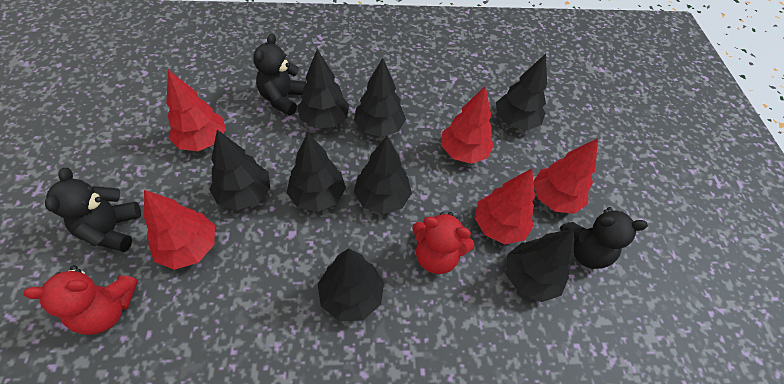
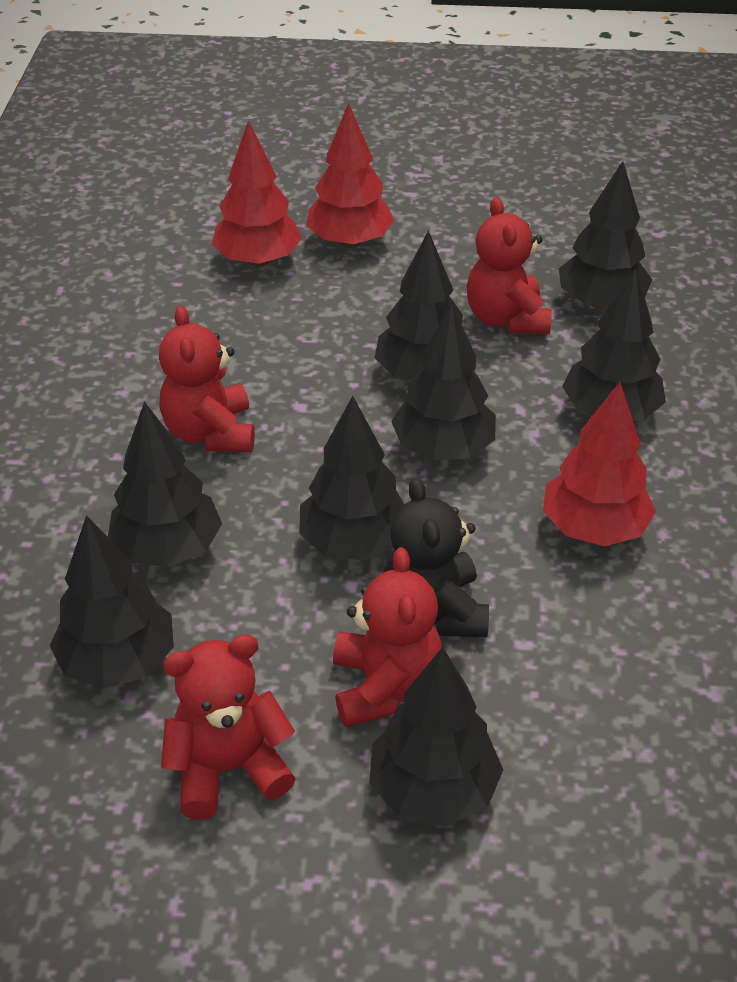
black teddy bear: [45,168,141,252] [253,33,306,116] [560,207,648,269] = 3 -> [384,477,489,637] = 1
red teddy bear: [23,265,138,335] [412,212,474,274] = 2 -> [159,306,255,452] [161,635,296,820] [333,547,442,727] [467,197,552,334] = 4
red tree: [144,190,215,270] [166,70,226,151] [441,86,494,164] [475,168,535,244] [533,138,598,214] = 5 -> [212,121,302,267] [306,103,395,248] [543,382,656,546] = 3

